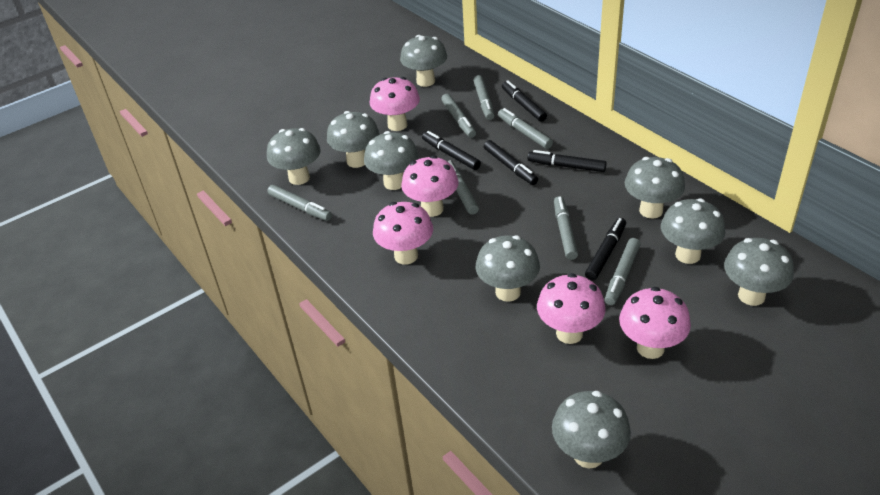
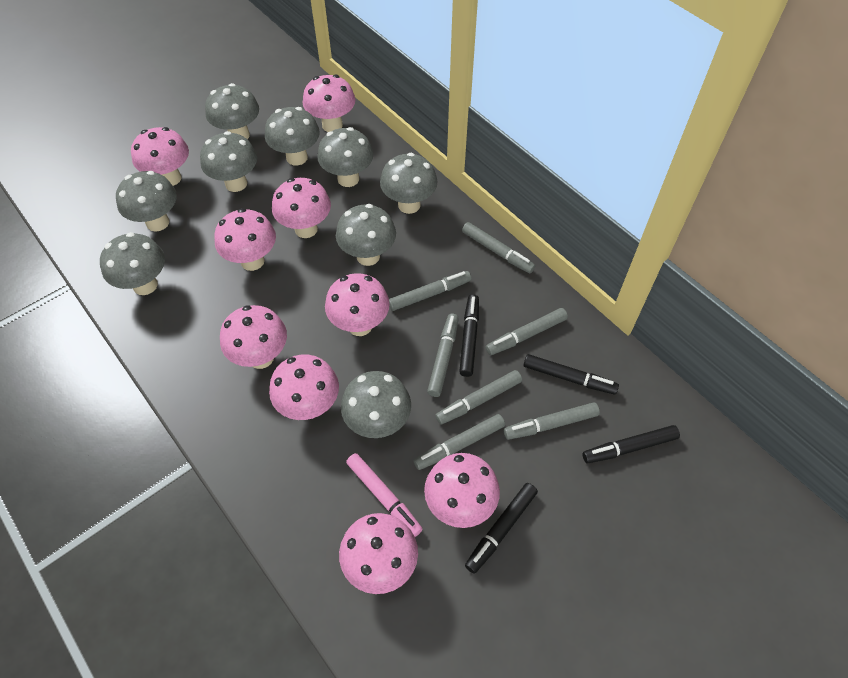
black marker: [422,131,481,170] [484,140,538,185] [502,80,547,122] [527,150,607,172] [585,218,626,281] = 5 -> [459,294,479,377] [465,483,538,574] [524,354,619,394] [583,425,680,463] = 4
pink marker: none = 0 -> [346,453,422,537] = 1
pink mushroom: [370,77,420,131] [373,202,433,264] [401,156,459,217] [537,273,606,344] [619,287,691,359] = 5 -> [131,127,189,186] [214,208,276,271] [220,305,287,369] [269,354,339,420] [272,178,331,238] [303,75,355,132] [325,273,390,336] [339,513,418,594] [424,453,500,528] = 9

